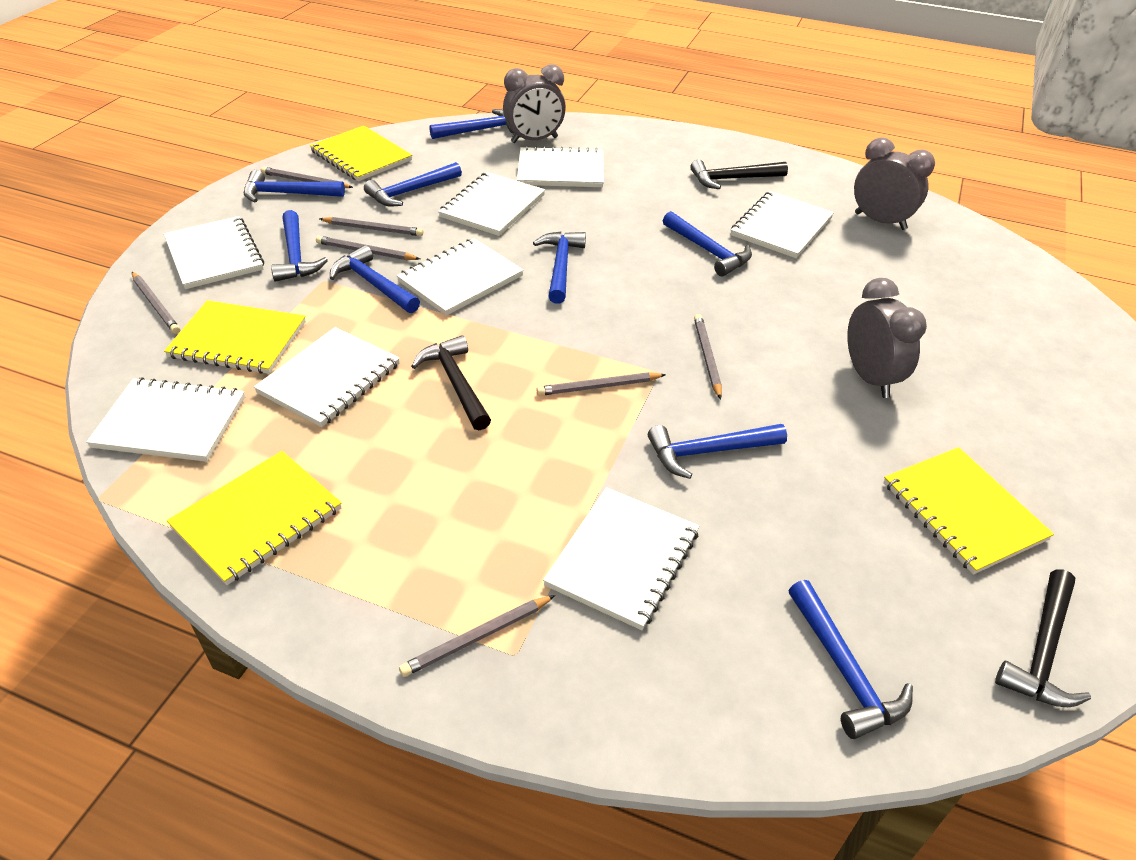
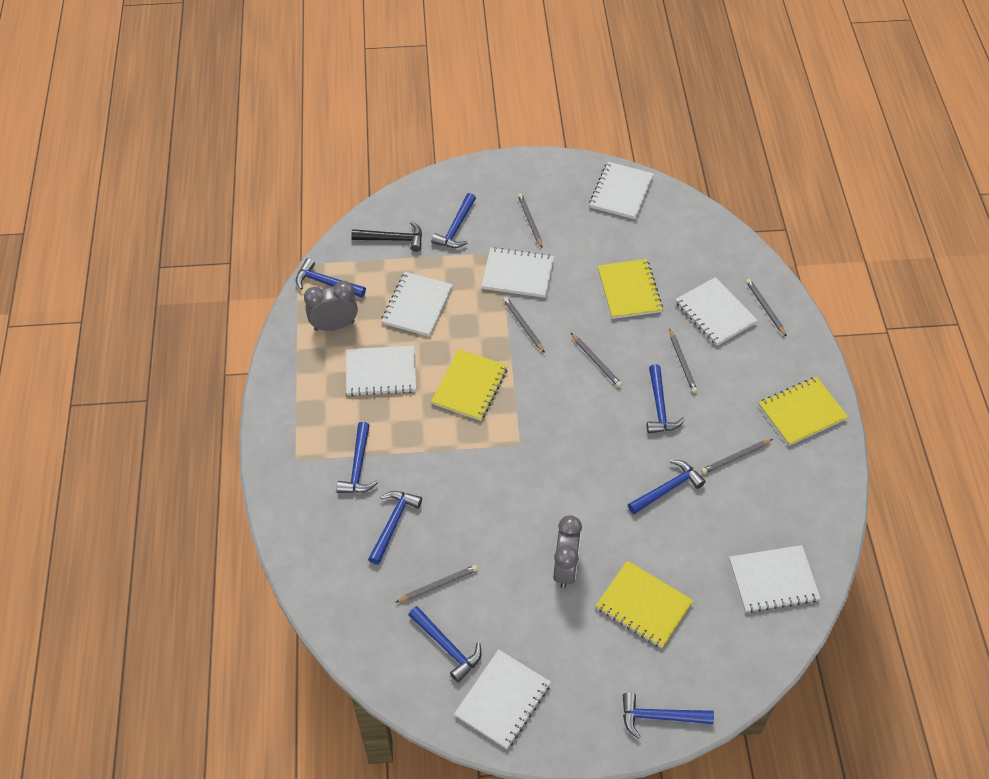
black hammer: [411,335,491,430] [690,159,788,189] [995,570,1091,707] = 3 -> [351,221,422,252] = 1
blue hammer: [244,170,345,202] [271,210,328,282] [330,245,420,313] [364,162,462,207] [429,109,514,139] [533,231,586,304] [648,424,787,479] [663,211,752,277] [789,580,913,739] = 9 -> [296,258,366,298] [336,422,378,493] [368,491,422,564] [408,606,482,682] [431,193,476,248] [623,693,714,739] [628,460,706,514] [647,364,685,433] = 8
grey clock: [503,64,566,143] [847,278,927,398] [854,137,935,230] = 3 -> [304,281,358,331] [553,515,582,589] = 2
white notebook: [86,377,245,462] [164,216,264,289] [254,327,400,427] [396,238,524,316] [438,172,545,236] [517,146,604,187] [543,487,699,630] [731,191,834,258] = 8 -> [346,346,416,396] [381,272,453,337] [454,649,551,749] [481,247,554,298] [589,162,654,220] [675,277,758,346] [729,545,821,613] = 7

